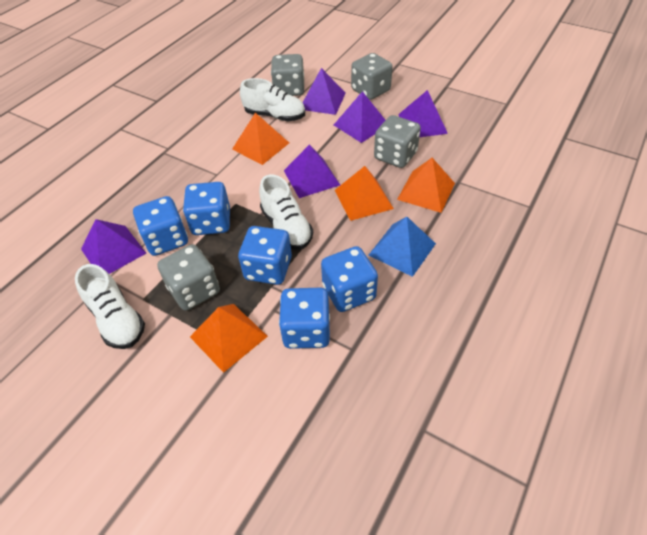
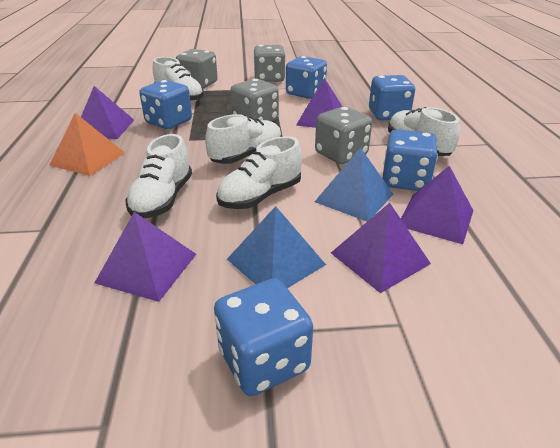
blue pyramid: [369,217,436,277] = 1 -> [227,206,326,288] [315,147,393,221] = 2
orange pyramid: [190,304,268,373] [232,113,289,165] [335,166,394,221] [397,158,455,213] = 4 -> [49,113,125,176] = 1
white shoe: [75,264,145,349] [240,78,305,121] [259,174,313,250] = 3 -> [125,134,192,218] [153,57,204,103] [205,114,282,164] [216,136,302,209] [388,107,460,156] = 5

